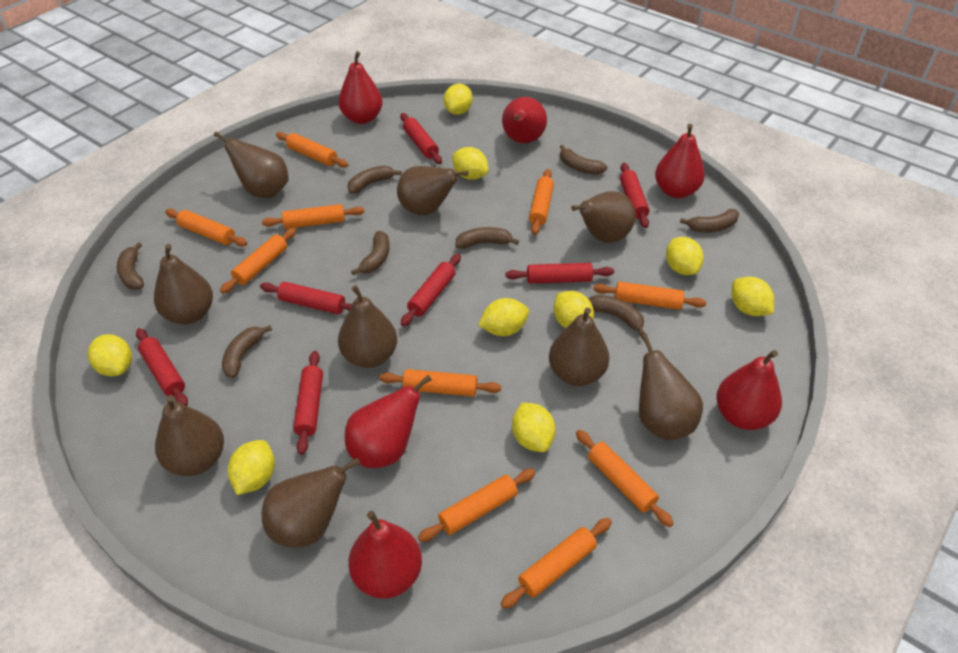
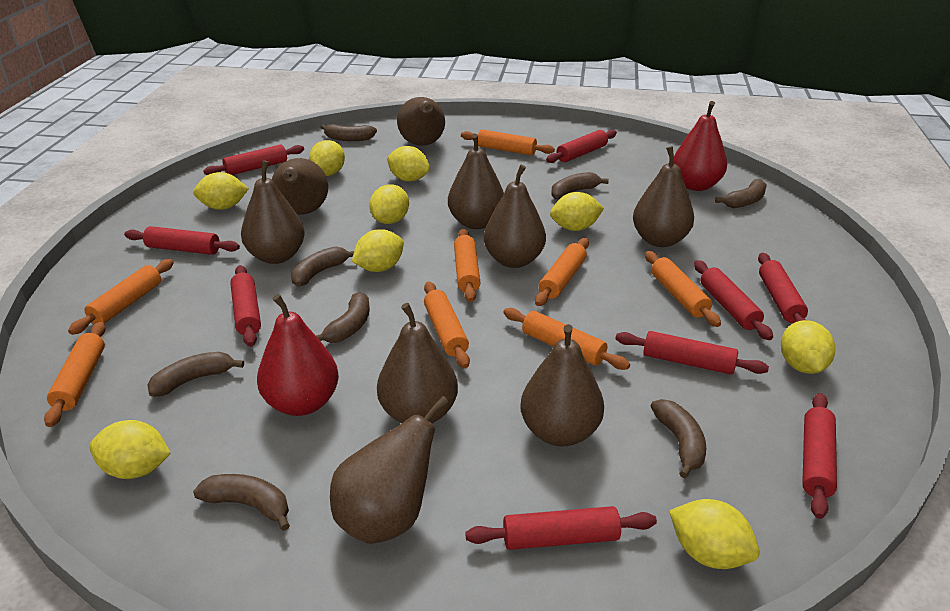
orange rolling pin: [165,209,247,246] [220,228,297,294] [262,204,364,229] [276,132,348,168] [379,369,501,396] [418,469,536,542] [501,518,612,609] [529,169,554,235] [576,430,674,527] [593,282,706,310] = 10 -> [44,322,106,427] [68,259,174,335] [424,282,470,368] [454,229,481,302] [461,129,555,155] [503,308,630,370] [535,238,589,306] [645,251,721,327] = 8
red pear: [338,51,383,124] [345,375,432,468] [348,511,422,599] [502,97,547,143] [655,124,705,198] [716,350,782,430] = 6 -> [257,294,339,416] [673,101,727,191] = 2
red rolling pin: [136,328,188,406] [260,282,352,314] [293,351,323,455] [400,113,442,164] [401,254,461,327] [506,263,614,284] [620,163,649,228] = 7 -> [124,226,240,255] [203,144,304,175] [230,265,261,347] [465,506,657,550] [546,130,617,163] [615,331,769,375] [694,260,773,340] [758,253,808,323] [802,393,837,519] = 9

